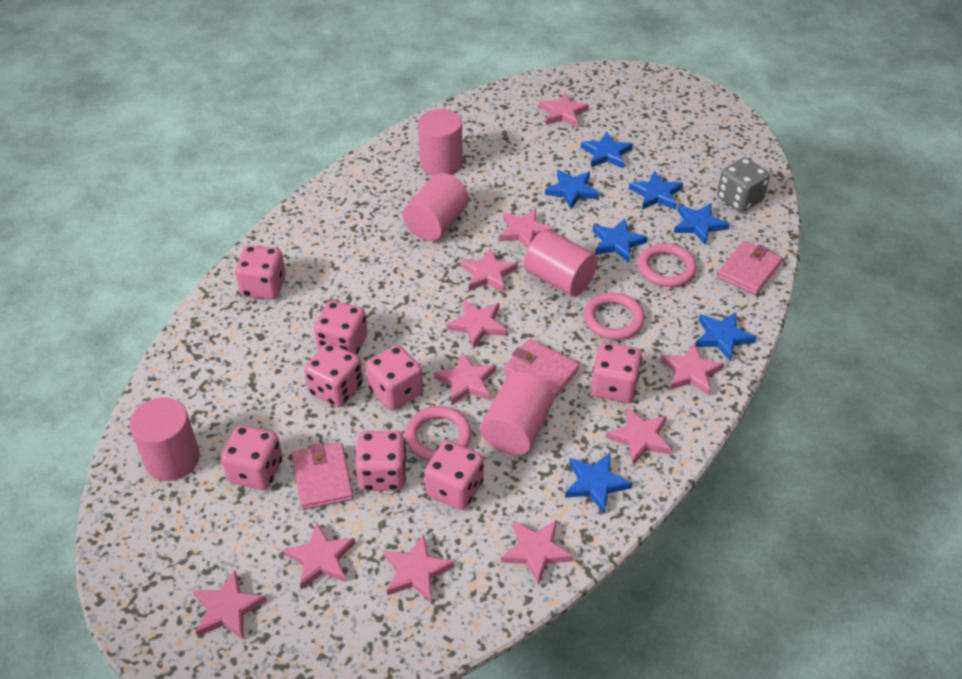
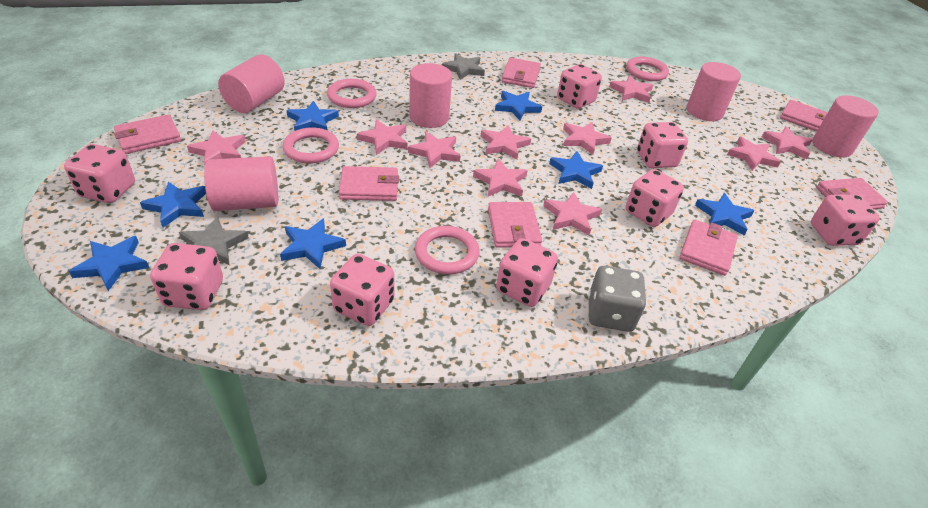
grey star: none = 0 -> [179,216,249,265] [442,53,485,80] = 2
pink ring: [405,406,472,461] [584,293,645,340] [638,243,697,287] = 3 -> [282,128,339,163] [327,79,376,108] [415,226,480,274] [626,57,669,81] = 4
pink star: [193,570,267,639] [283,522,355,590] [383,535,454,603] [434,353,496,405] [446,300,507,349] [460,248,518,292] [499,209,554,249] [501,520,573,584] [539,92,589,127] [606,407,672,464] [660,343,724,395] = 11 -> [187,130,246,165] [357,119,408,155] [408,132,460,168] [473,159,528,197] [481,125,531,160] [543,192,602,235] [563,122,612,155] [609,75,653,103] [727,137,781,171] [762,126,813,159] = 10
pink wallet: [292,442,353,510] [504,339,579,399] [717,241,782,295] = 3 -> [114,114,181,154] [339,166,399,201] [488,202,542,248] [502,58,541,88] [680,219,738,276] [780,100,828,132] [816,178,888,209] = 7

